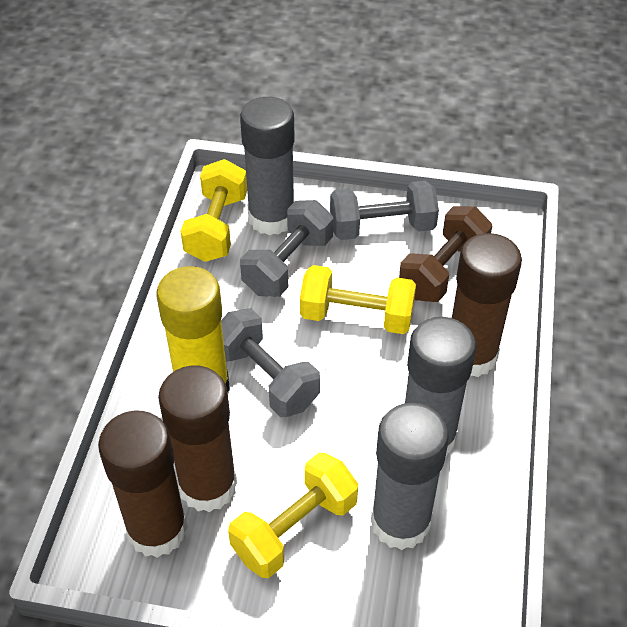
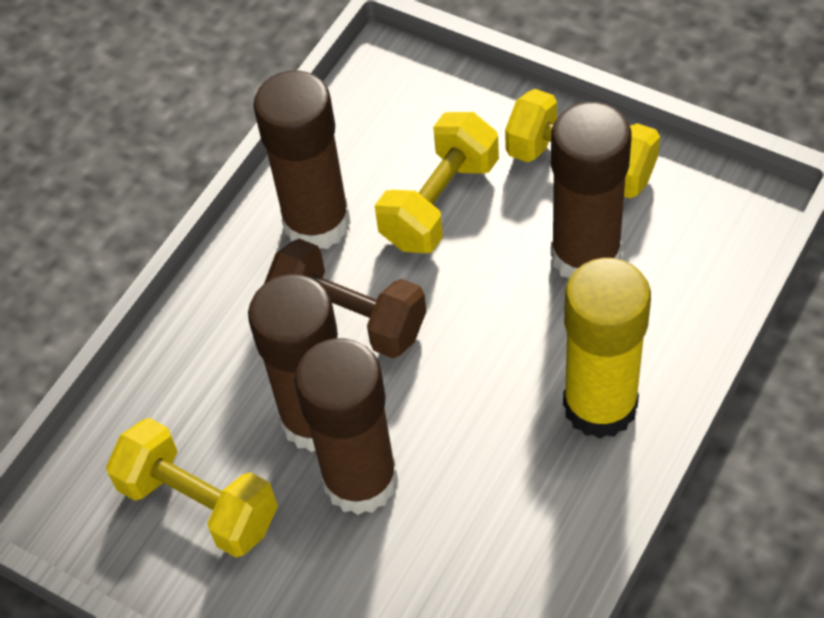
brown glue stick: [98,410,188,558] [158,365,237,512] [452,233,522,377] = 3 -> [248,274,338,452] [253,70,351,249] [294,338,398,515] [551,102,631,279] = 4
grey dumbbell: [221,309,320,417] [240,200,333,297] [330,180,439,240] = 3 -> none = 0
grey glue stick: [240,97,295,235] [371,403,449,550] [405,317,476,459] = 3 -> none = 0

